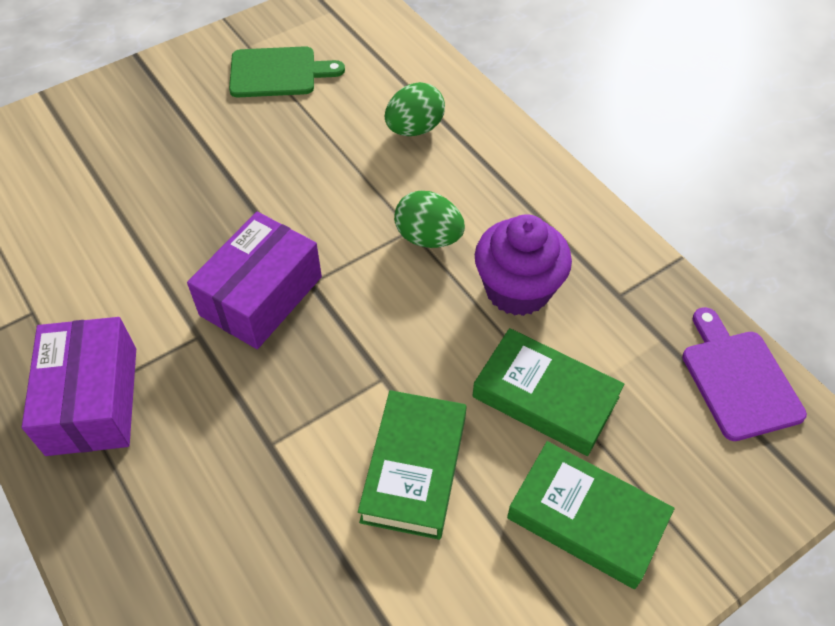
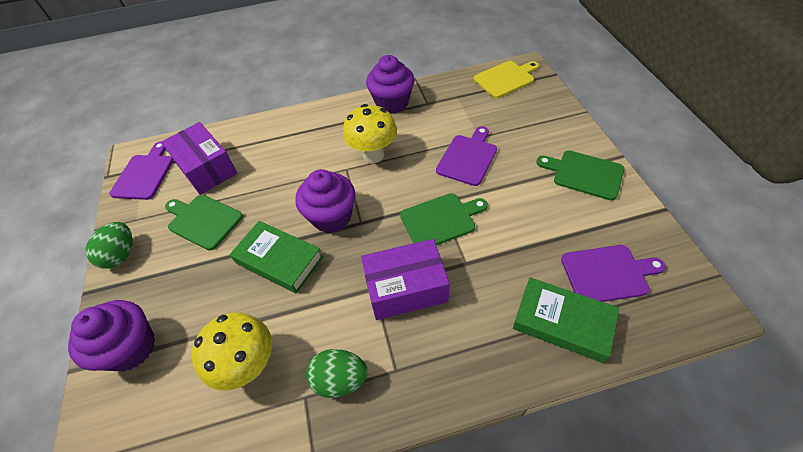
green book: [358,390,466,540] [473,328,625,456] [507,441,675,589] = 3 -> [230,221,323,294] [513,277,619,363] = 2
green cutting board: [229,46,345,97] = 1 -> [165,195,243,250] [400,193,488,245] [536,150,625,201] = 3
purple cupcake: [475,214,572,316] = 1 -> [68,300,155,372] [295,169,355,233] [366,55,415,114] = 3
purple cutting board: [682,307,807,441] = 1 -> [109,141,173,200] [436,126,497,186] [561,245,666,302] = 3
yellow cutting board: none = 0 -> [474,61,539,98] = 1
yellow mushroom: none = 0 -> [192,312,272,391] [343,104,397,163] = 2

